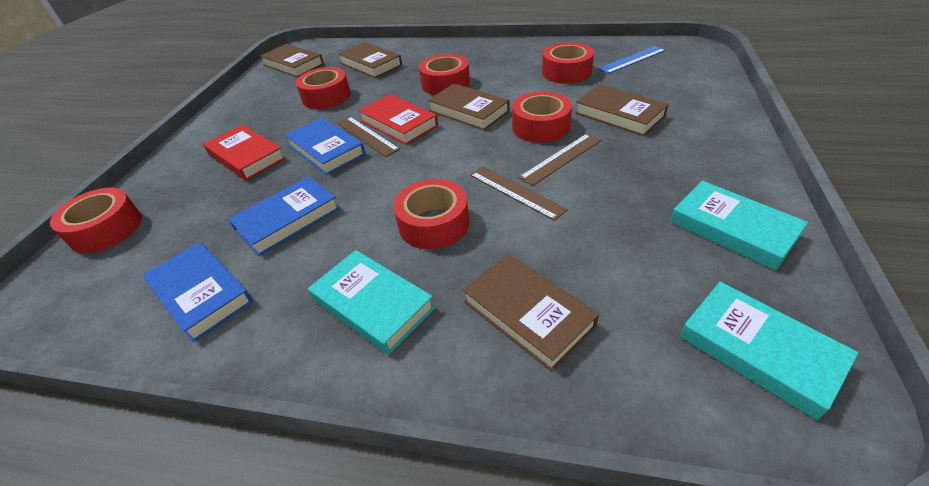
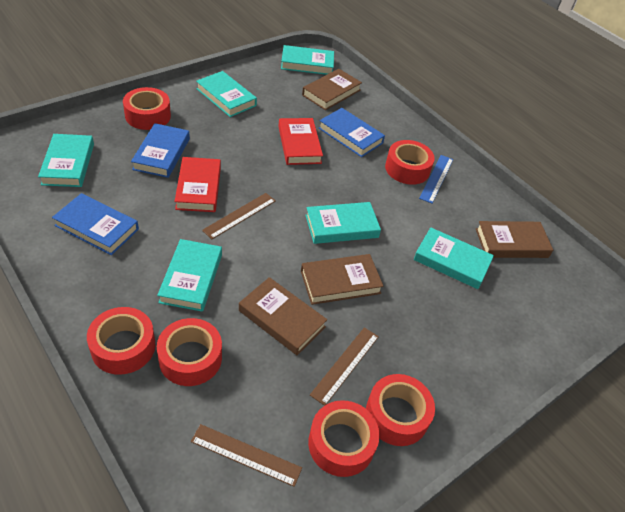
brown book: [260,44,324,78] [338,42,402,78] [428,83,510,130] [462,254,599,372] [575,85,669,136] = 5 -> [239,277,327,355] [301,254,384,305] [302,69,362,110] [476,221,553,258] = 4
turquoise book: [308,250,435,355] [670,181,808,270] [680,282,858,420] = 3 -> [38,134,94,187] [157,239,222,312] [196,71,257,117] [281,45,334,75] [305,202,381,244] [414,227,494,289] = 6

